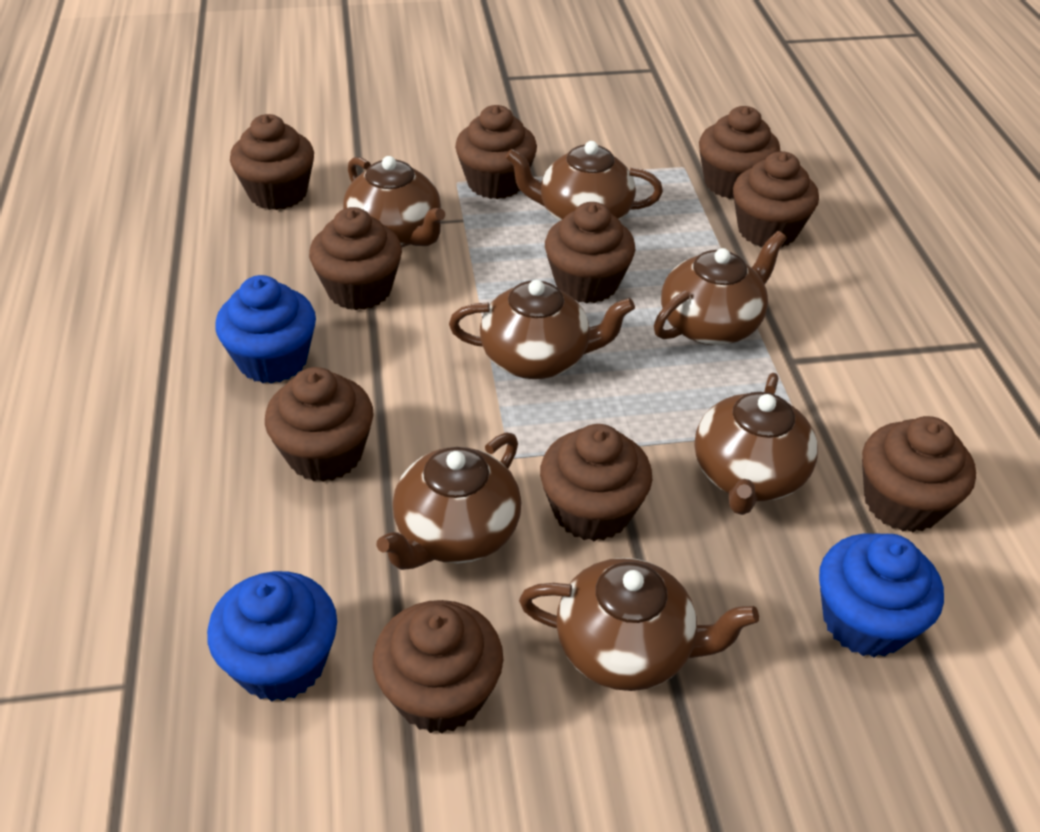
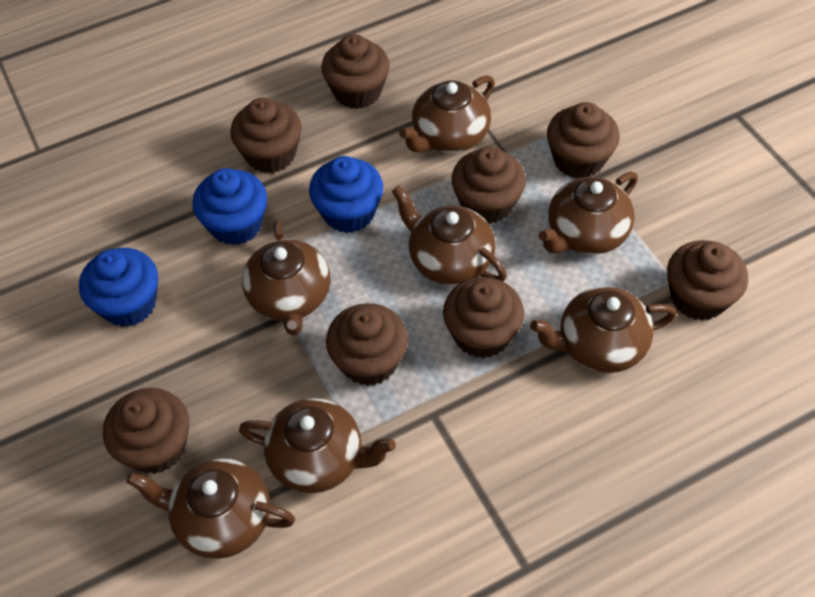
brown cupcake: [230,114,314,210] [265,367,374,482] [309,207,402,310] [373,600,503,733] [455,105,537,199] [540,424,652,541] [545,202,635,303] [699,106,780,199] [733,151,819,248] [862,416,976,532] = 10 -> [103,388,189,474] [230,98,302,173] [321,34,390,109] [326,303,408,386] [443,277,524,359] [452,147,526,224] [547,102,620,179] [667,240,748,321] = 8

